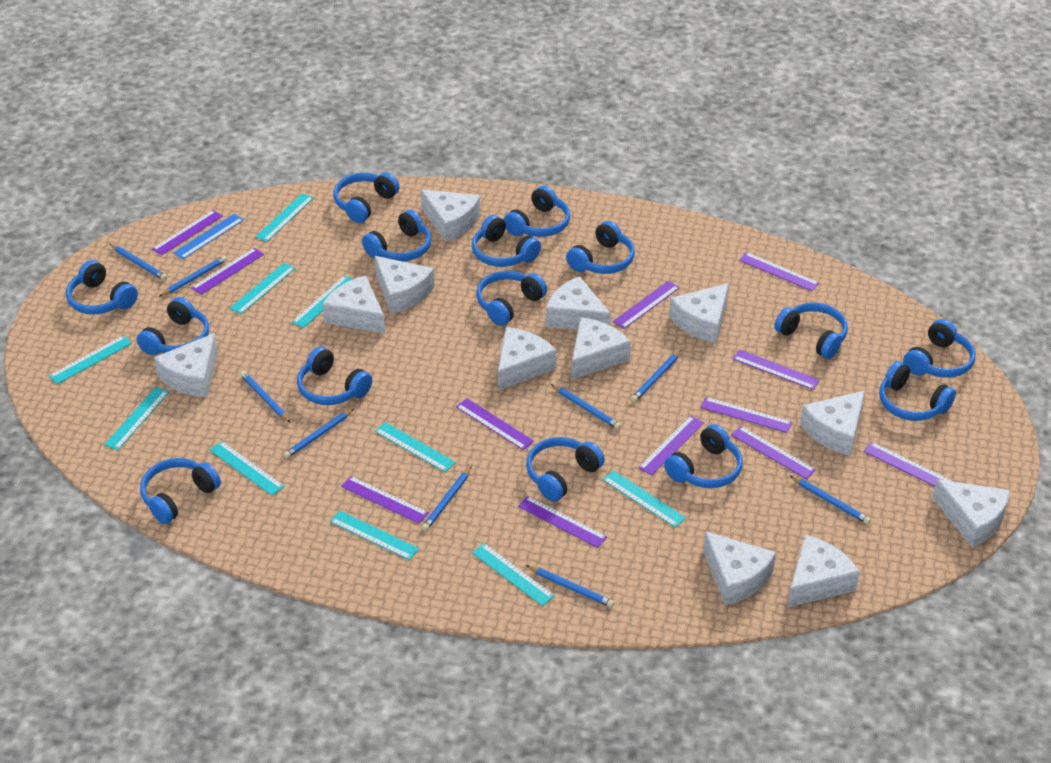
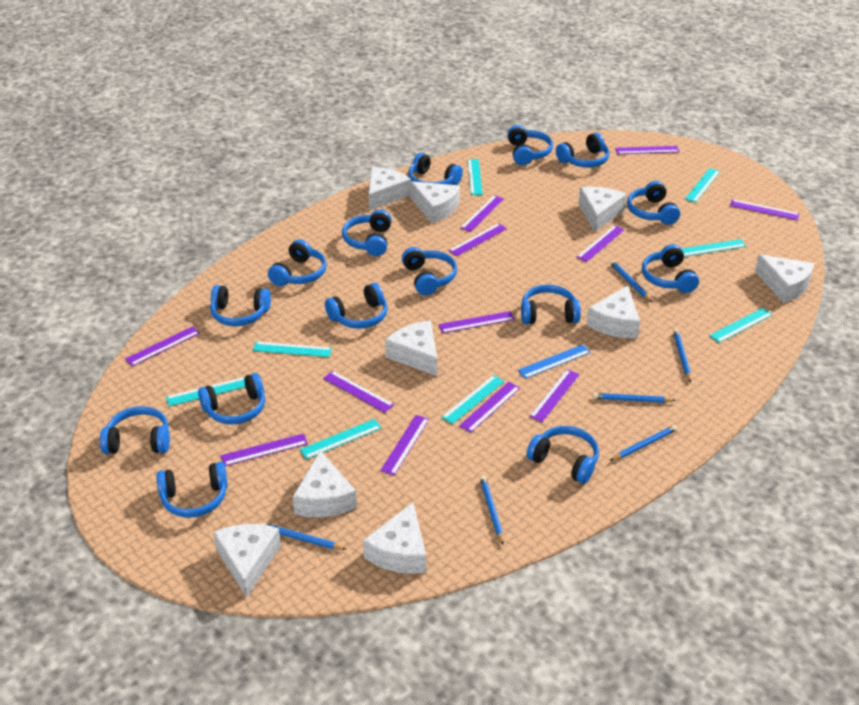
blue pencil: [110,244,167,280] [158,256,227,297] [240,371,291,423] [283,409,354,459] [422,466,472,531] [526,565,614,608] [551,384,621,430] [631,350,682,402] [789,475,871,524] = 9 -> [261,523,346,550] [480,476,504,545] [593,393,676,403] [610,260,652,302] [610,425,678,461] [673,329,691,383] = 6
turquoise ruler: [49,335,132,384] [104,387,169,450] [210,441,284,495] [230,263,295,314] [255,193,314,242] [292,275,353,328] [330,511,419,560] [375,422,456,472] [472,543,555,606] [602,470,686,527] = 10 -> [166,377,245,406] [253,341,332,357] [300,419,382,459] [441,375,504,424] [467,159,483,195] [681,239,746,257] [685,168,720,203] [709,308,773,343] = 8
white cheese: [154,333,218,397] [322,275,385,334] [375,256,434,314] [420,190,480,242] [498,327,557,391] [546,276,611,330] [571,317,631,380] [669,283,729,343] [703,531,776,605] [787,535,860,608] [800,391,865,456] [933,479,1010,547] = 12 -> [213,524,281,598] [293,451,357,517] [363,502,426,574] [368,167,411,211] [385,321,437,376] [410,181,460,223] [578,187,627,232] [586,286,640,338] [755,254,814,303] = 9

